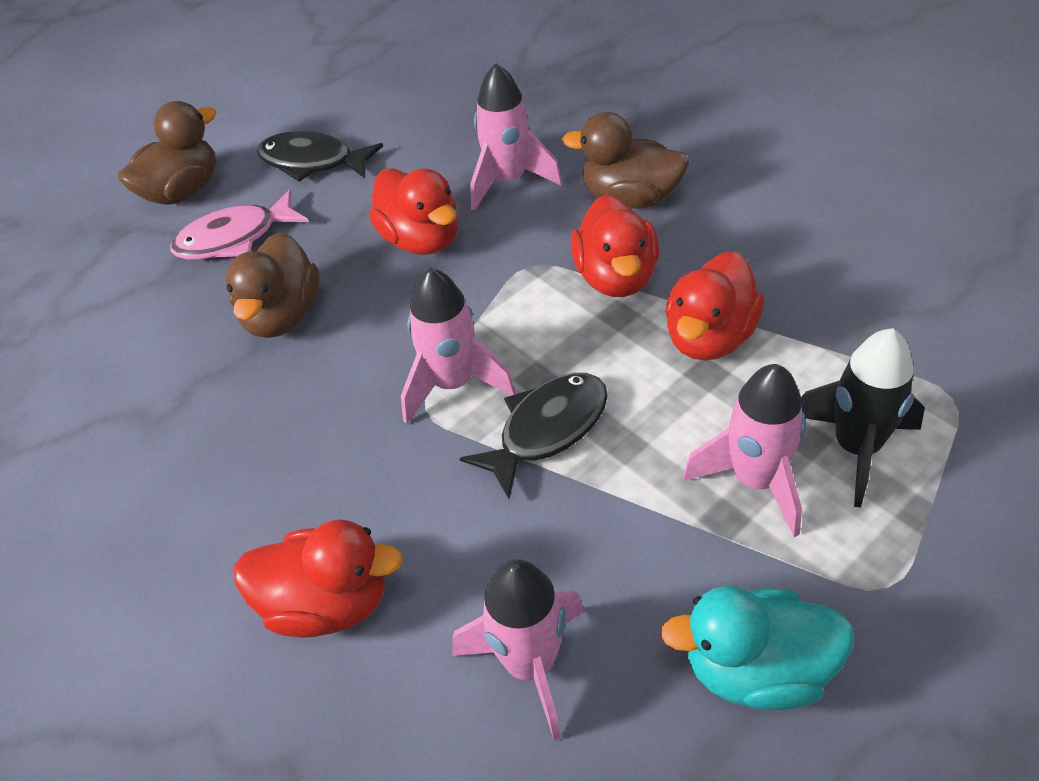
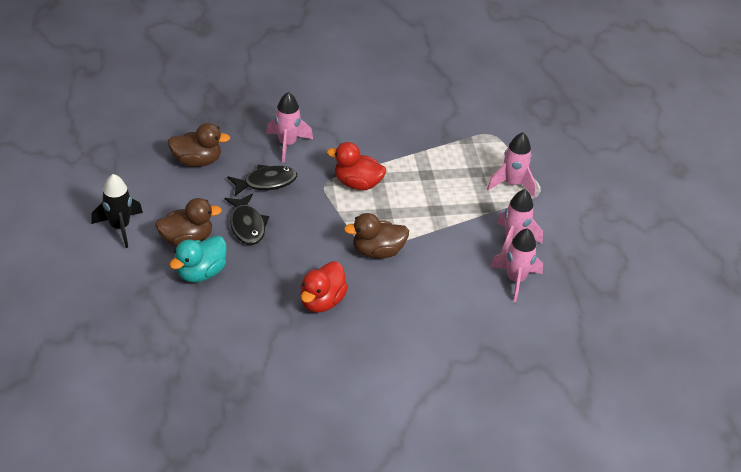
pink fish: [170,189,309,260] = 1 -> none = 0
red duck: [233,519,403,638] [369,168,458,255] [571,194,659,297] [666,251,765,361] = 4 -> [300,262,348,313] [327,142,386,190] = 2

